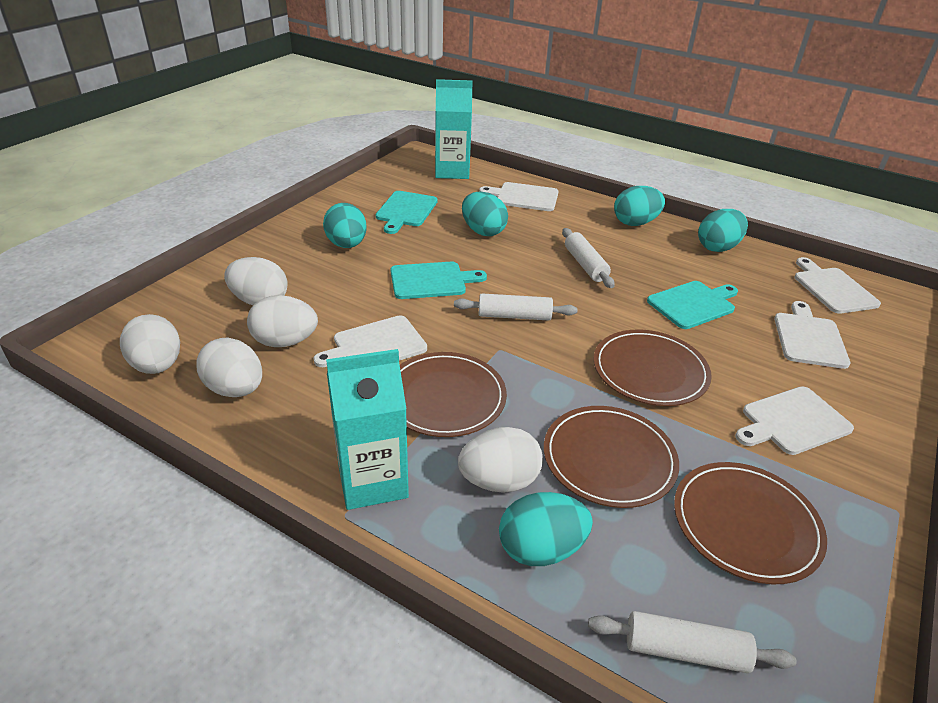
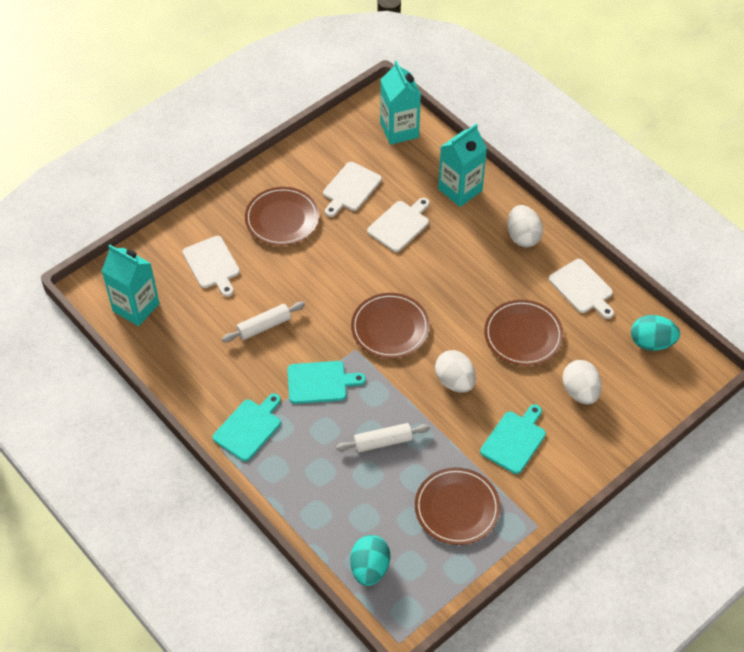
turquoise carton: [326,349,409,510] [435,79,473,179] = 2 -> [102,244,160,326] [380,60,421,145] [438,124,487,207] = 3
turquoise egg: [323,203,367,248] [462,191,508,236] [499,492,593,566] [614,186,665,226] [698,209,748,252] = 5 -> [350,535,390,586] [631,315,680,351] = 2
white cutting board: [313,315,427,367] [479,182,559,211] [735,386,854,455] [774,301,850,369] [794,257,881,314] = 5 -> [182,236,240,297] [323,162,382,217] [367,198,430,252] [549,259,614,319] = 4
white egg: [120,314,180,374] [197,338,262,397] [224,257,288,305] [247,295,318,347] [458,427,543,493] = 5 -> [435,350,476,393] [507,205,543,247] [562,360,602,404] = 3
white rolling pin: [454,293,578,321] [562,228,615,288] [588,611,796,673] = 3 -> [222,302,305,342] [336,423,430,452] = 2

